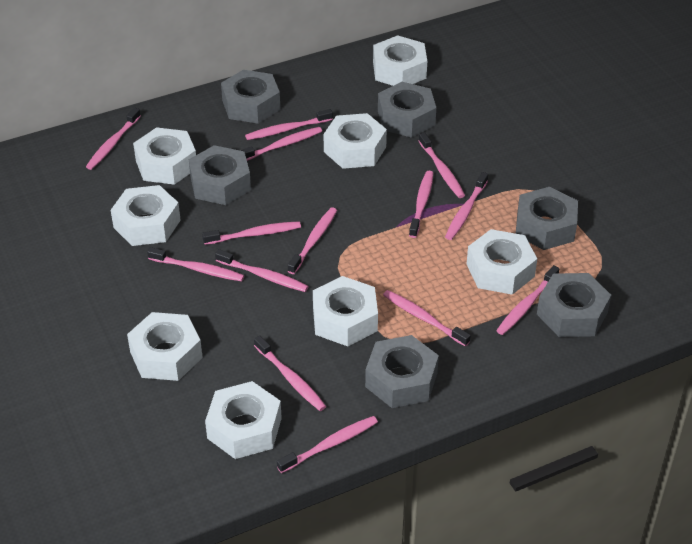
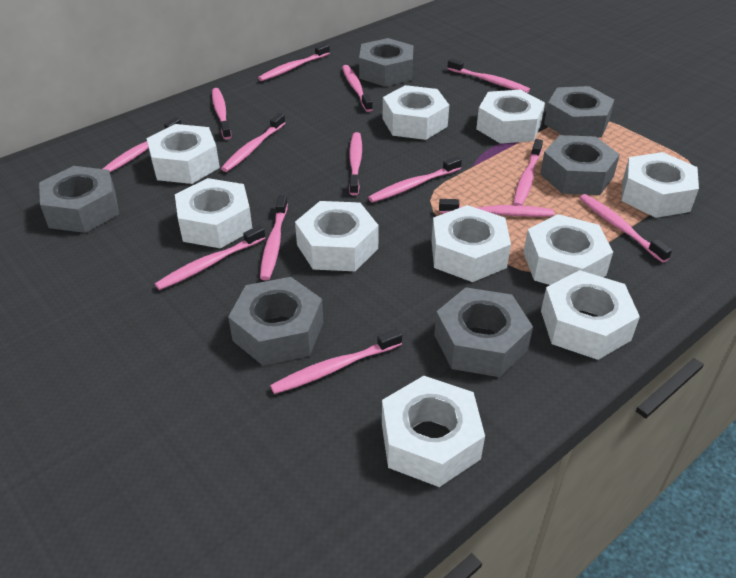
white nut: [111,185,181,246] [127,312,203,381] [133,127,196,185] [205,381,282,459] [313,276,378,346] [324,113,387,169] [373,35,427,86] [467,229,537,295] = 8 -> [146,124,220,184] [175,178,252,249] [295,201,379,271] [382,376,485,487] [383,85,449,140] [432,205,511,282] [476,90,545,144] [523,214,613,285] [541,270,640,360] [621,152,699,218] = 10

